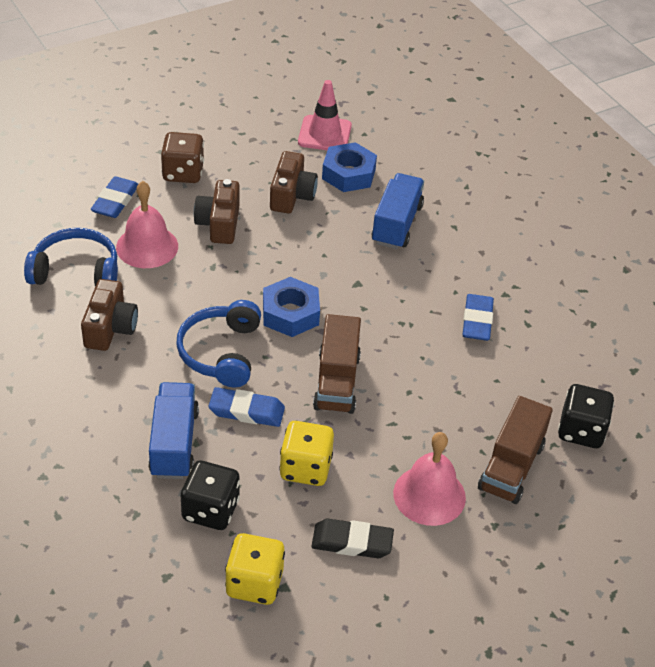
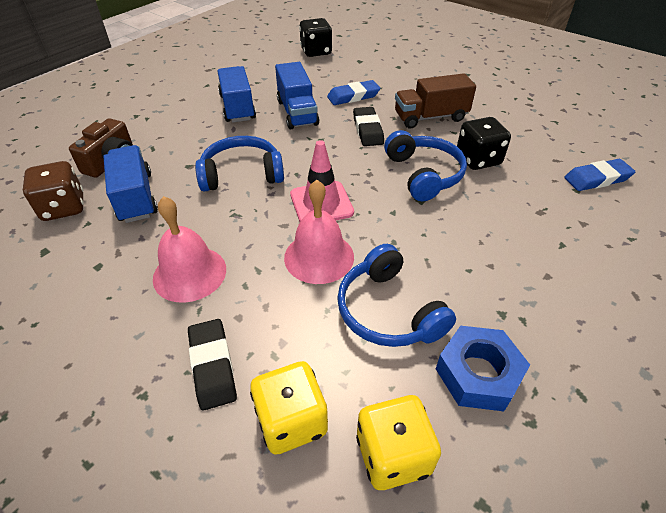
black eraser: [311,519,394,558] = 1 -> [188,319,237,410] [353,107,384,146] = 2
blue eraser: [91,176,138,218] [209,387,285,427] [462,294,494,341] = 3 -> [327,80,381,105] [564,159,636,191] = 2
blue headphones: [24,228,118,287] [176,300,261,387] = 2 -> [195,136,284,191] [337,244,456,347] [384,130,467,201] = 3
blue nut: [263,277,320,337] [322,142,377,192] = 2 -> [436,326,530,411] = 1
blue truck: [148,382,199,479] [372,173,424,249] = 2 -> [103,145,158,223] [218,66,256,123] [275,62,319,129] = 3
brown camera: [81,279,138,351] [194,179,240,244] [270,151,318,213] = 3 -> [69,118,133,177] = 1
brown truck: [313,314,361,414] [478,396,553,504] = 2 -> [395,73,476,128] = 1

